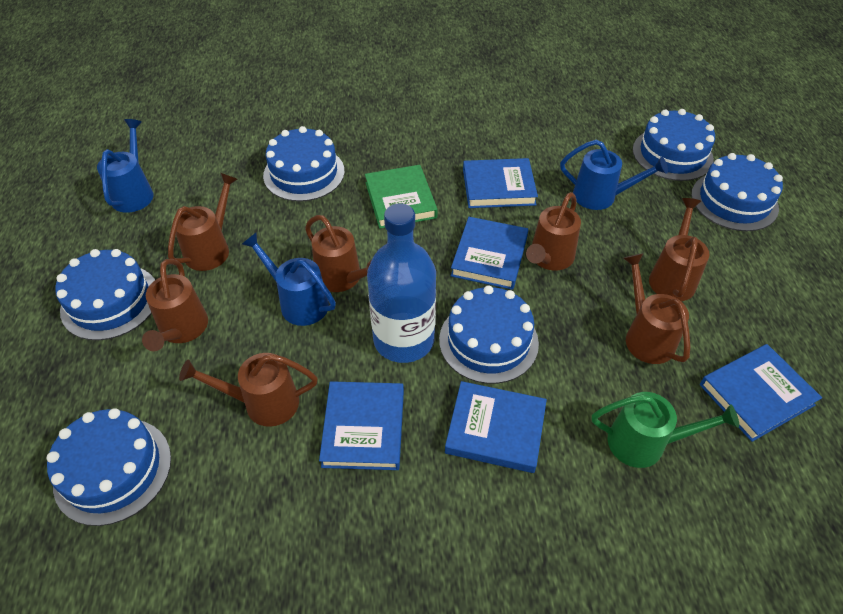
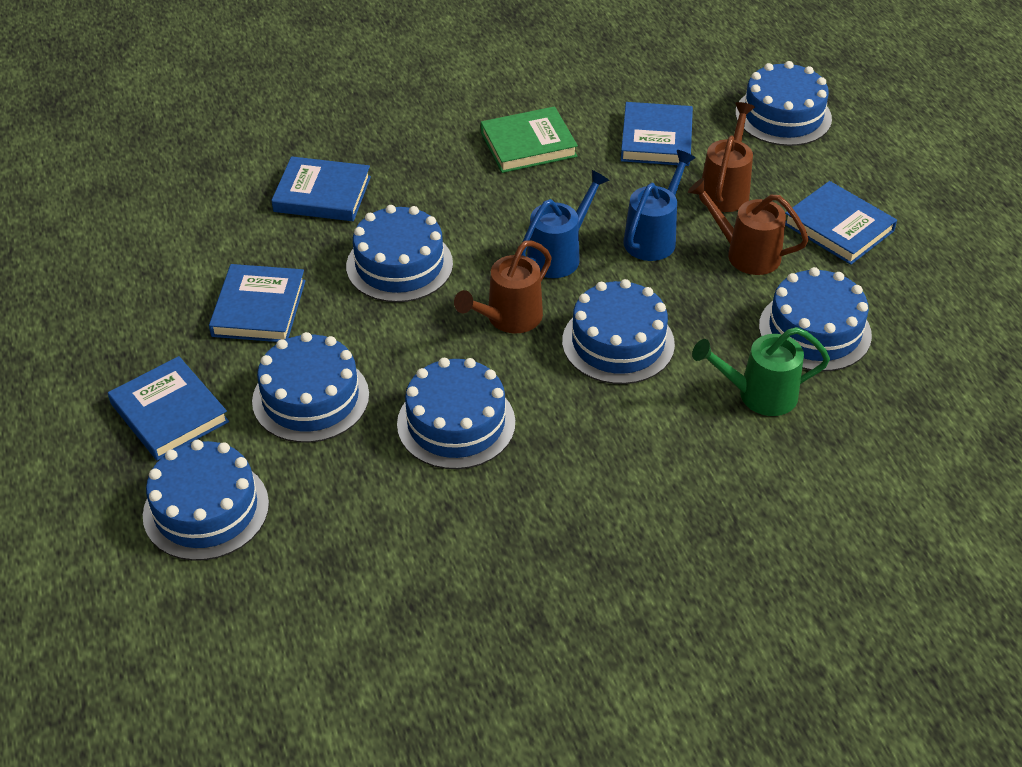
blue bottle: [367,204,436,363] = 1 -> none = 0
blue cake: [47,408,171,526] [55,249,155,340] [263,126,345,201] [439,285,539,384] [633,109,715,181] [691,153,783,231] = 6 -> [143,440,269,561] [252,332,369,443] [346,205,453,302] [397,358,515,469] [562,279,675,384] [735,61,832,146] [759,267,872,372] = 7
blue watering can: [97,119,154,213] [242,233,336,326] [560,140,668,210] = 3 -> [522,170,610,278] [623,150,696,261] = 2
brown watering can: [142,259,208,351] [168,173,238,271] [179,353,317,427] [305,215,372,292] [526,192,581,271] [624,253,690,364] [649,198,710,301] = 7 -> [454,240,552,333] [688,178,809,275] [699,102,755,212] = 3

